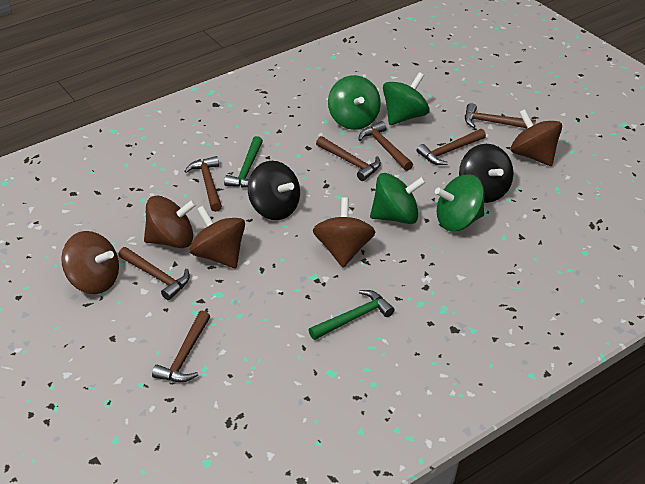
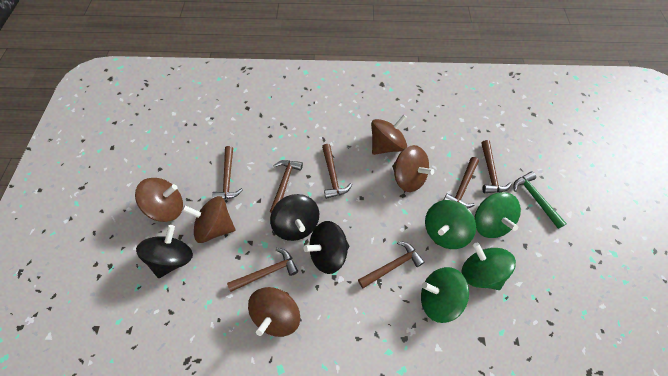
black spinning top: [248,161,300,220] [459,144,513,203] = 2 -> [136,225,193,278] [270,194,319,241] [304,221,349,274] = 3
green hammer: [224,136,263,188] [309,290,395,340] = 2 -> [513,172,567,229] = 1

